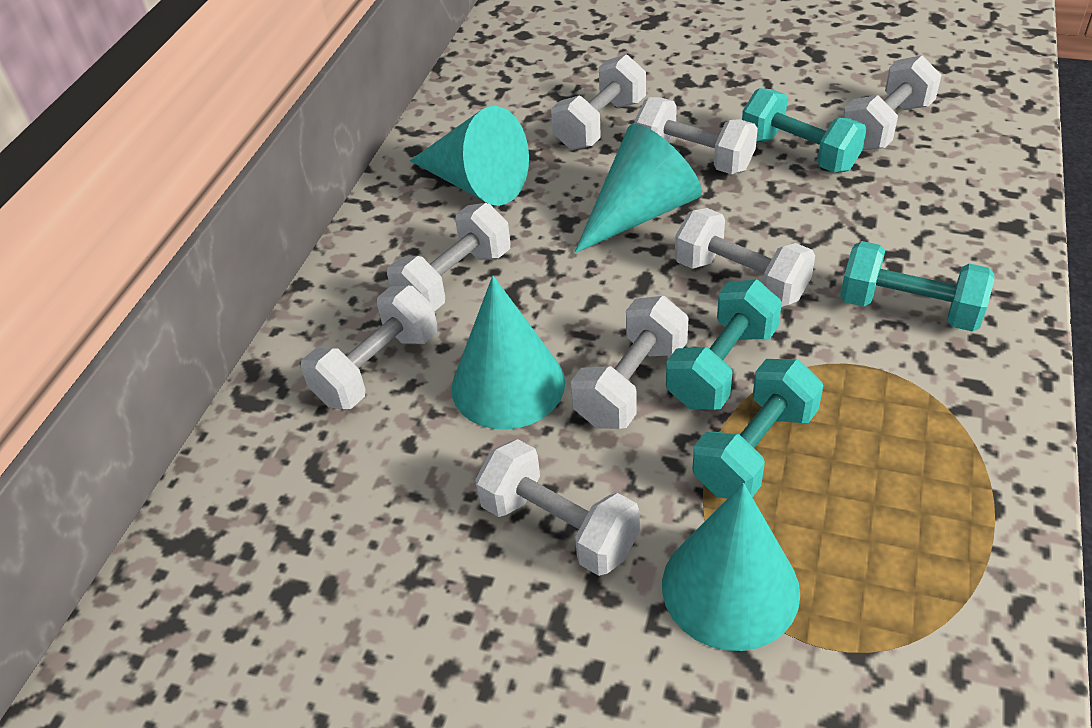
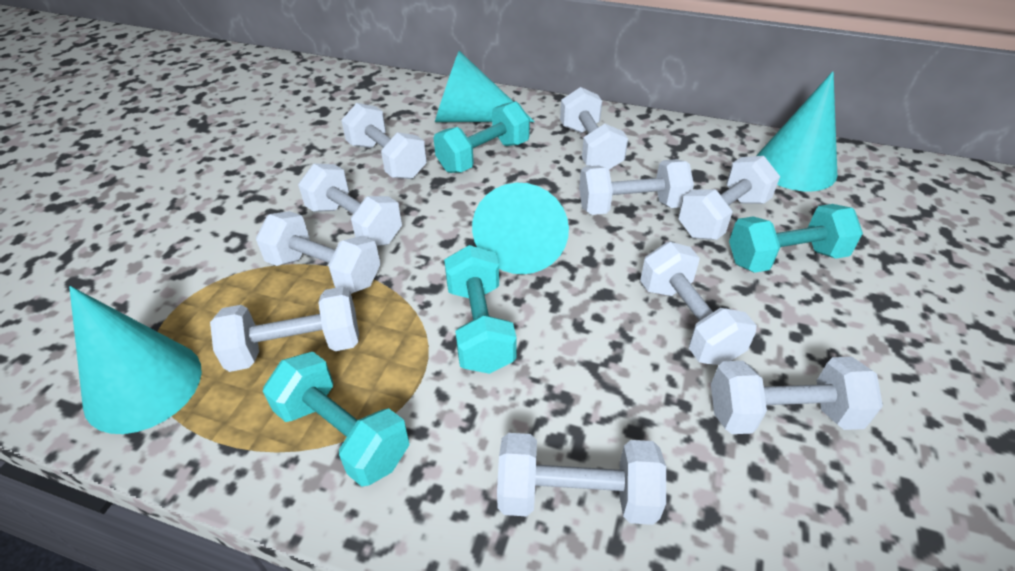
white dumbbell: [301,285,437,409] [387,203,510,312] [475,439,640,576] [551,54,646,150] [571,296,688,429] [634,97,758,174] [675,208,815,307] [843,55,942,151] = 8 -> [210,286,359,372] [256,211,381,294] [298,164,402,246] [341,103,427,179] [497,433,666,525] [560,87,628,170] [579,159,694,215] [640,242,757,365] [678,156,780,240] [711,357,883,434] = 10

